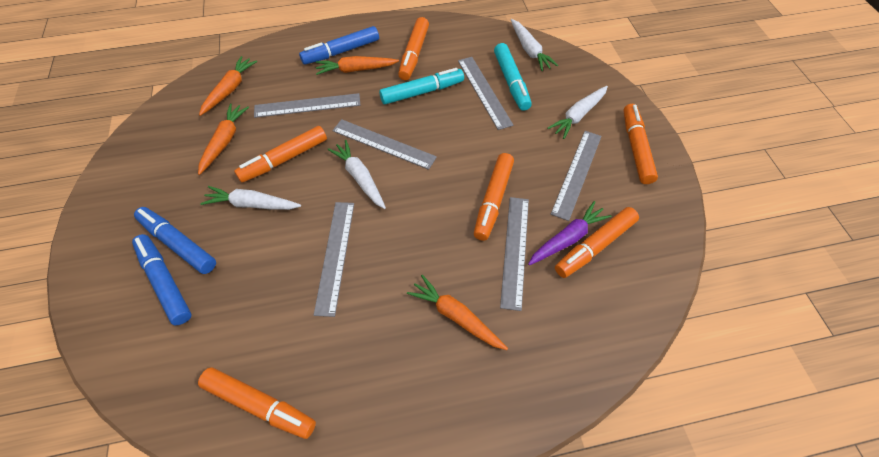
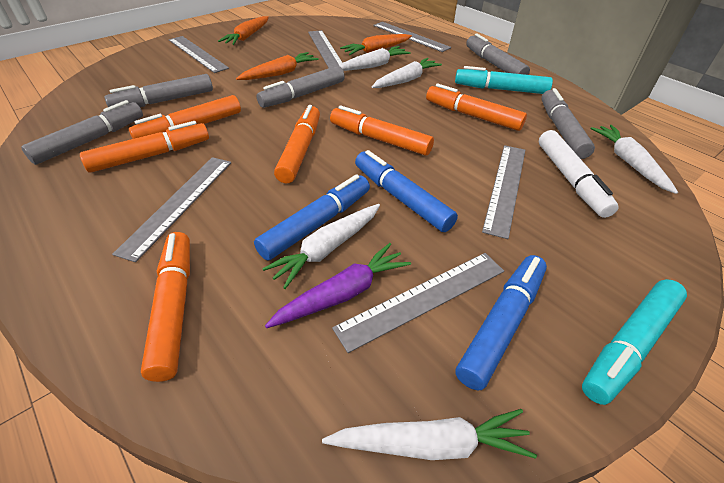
grey marker: none = 0 -> [21,100,143,165] [104,74,213,107] [257,66,345,108] [466,33,530,75] [541,88,595,159] = 5
orange carrot: [198,104,249,175] [199,56,257,116] [316,56,399,75] [407,275,508,350] = 4 -> [218,16,269,45] [236,52,319,80] [340,34,412,55] = 3
white carrot: [200,186,301,210] [327,140,386,209] [511,19,558,71] [547,86,608,139] = 4 -> [262,204,380,289] [322,409,537,460] [339,46,411,71] [372,58,442,88] [590,125,678,194] = 5
white marker: none = 0 -> [539,130,619,218] = 1

